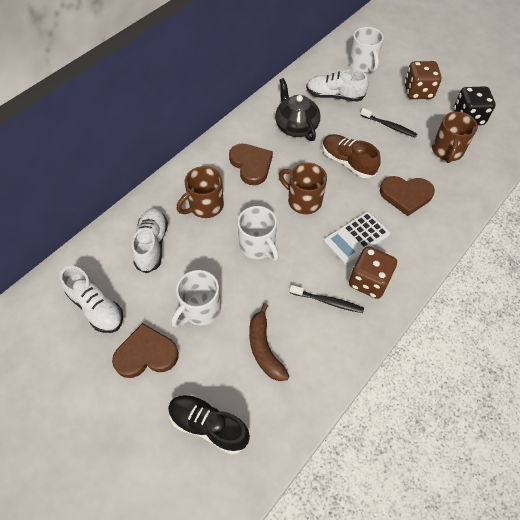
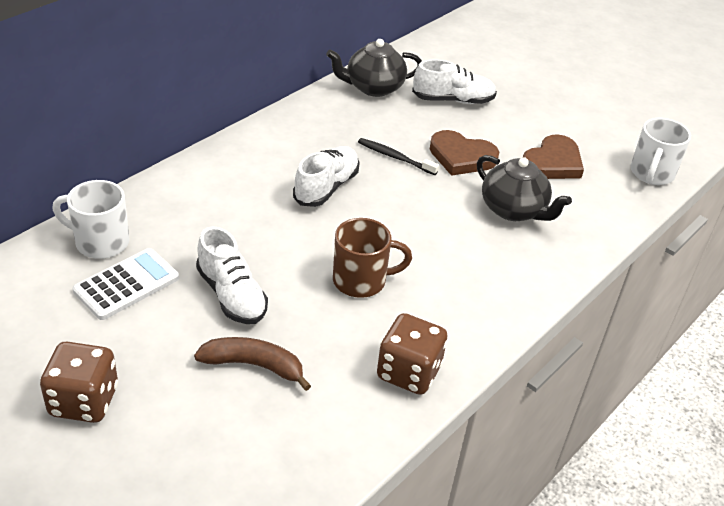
black dice: [454,86,495,125] = 1 -> none = 0
black shoe: [168,394,250,454] = 1 -> none = 0
black teapot: [275,78,321,141] = 1 -> [326,39,422,97] [477,155,572,221] = 2
black toothbrush: [290,285,364,313] [360,108,417,138] = 2 -> [358,138,439,175] = 1
brown heart: [112,323,179,378] [229,144,273,185] [380,176,435,216] = 3 -> [430,130,499,176] [523,134,584,179] = 2
brown mug: [177,166,224,218] [279,163,327,214] [432,112,478,163] = 3 -> [333,218,412,298] = 1
brown shoe: [322,134,381,178] = 1 -> none = 0
white mug: [171,270,221,328] [238,206,279,261] [349,27,384,73] = 3 -> [52,180,129,259] [630,118,691,185] = 2

